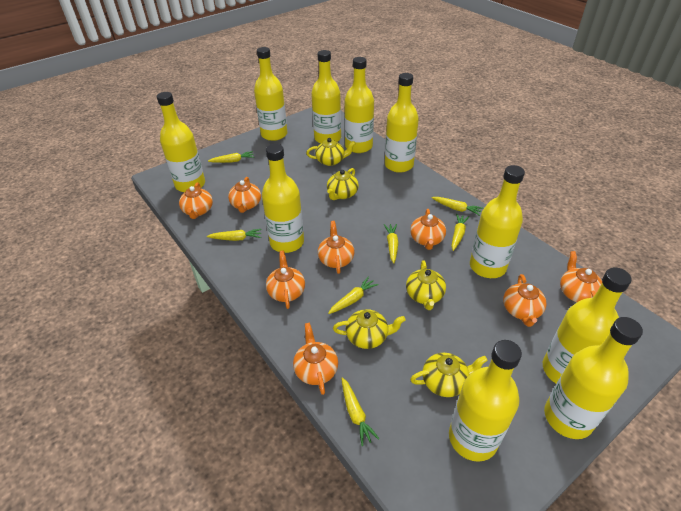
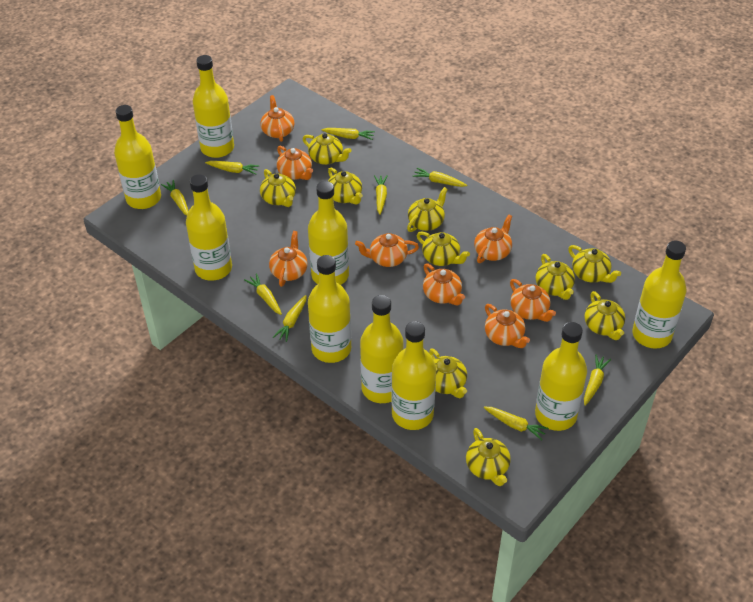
yellow bottle: [157,92,205,192] [254,47,287,141] [262,144,304,253] [311,50,341,144] [344,57,374,153] [385,73,419,173] [449,340,522,462] [470,165,525,278] [543,267,632,383] [544,317,643,439] = 10 -> [114,105,161,209] [186,174,232,281] [193,55,234,158] [308,181,349,285] [308,255,351,363] [360,295,403,403] [391,321,436,430] [535,322,587,431] [632,240,687,349] = 9
yellow carrot: [207,229,262,241] [208,151,254,163] [328,277,379,314] [341,377,379,446] [384,224,399,263] [432,197,483,216] [451,214,469,251] = 7 -> [161,180,189,216] [205,161,260,175] [244,273,282,315] [273,295,307,342] [321,128,375,140] [374,175,388,215] [413,168,467,187] [484,407,548,440] [584,355,611,406] = 9
yellow teapot: [306,138,356,166] [327,168,359,200] [333,309,406,349] [406,260,446,310] [410,353,488,397] = 5 -> [260,169,296,207] [303,133,351,165] [328,167,363,204] [407,187,448,232] [417,232,470,266] [429,348,467,398] [466,428,511,486] [536,254,575,300] [568,245,621,283] [584,291,625,340] = 10

